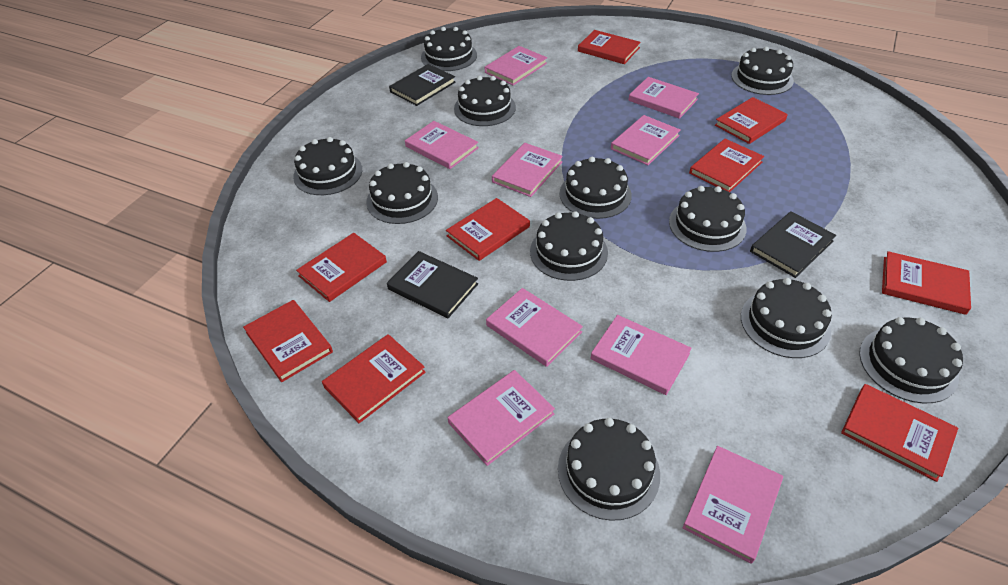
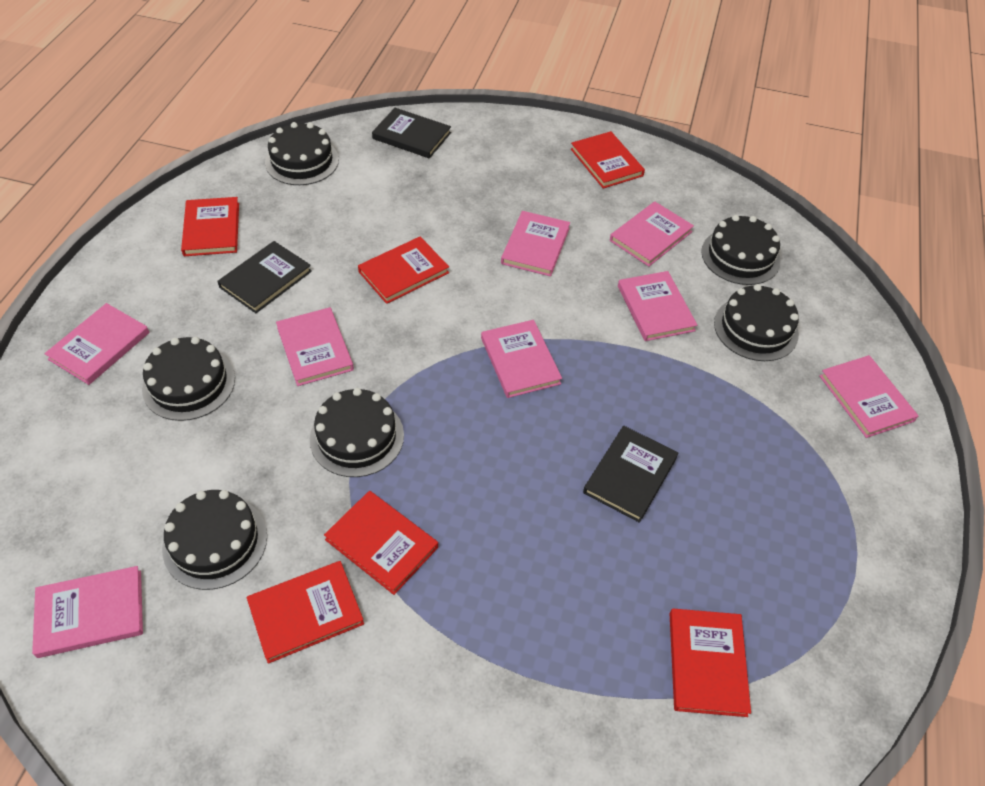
black cake: [293,137,362,195] [366,162,438,224] [421,27,477,71] [454,76,516,126] [530,211,608,281] [558,418,660,521] [560,157,632,219] [669,186,746,252] [731,47,794,95] [741,278,832,358] [859,317,963,403] = 11 -> [142,337,235,421] [162,490,267,590] [265,122,339,185] [310,388,404,477] [701,215,780,285] [714,284,799,361] = 6
pink book: [405,121,479,169] [447,370,555,466] [485,46,547,85] [486,288,583,367] [492,143,563,197] [591,315,692,395] [611,115,681,165] [628,77,699,119] [682,446,783,564] = 9 -> [32,566,143,658] [44,303,149,385] [276,307,354,386] [481,320,562,398] [501,211,570,276] [610,201,694,267] [618,271,697,341] [819,355,918,438] = 8
red book: [243,300,333,382] [296,233,387,302] [322,334,426,423] [446,198,530,261] [578,30,641,64] [689,139,764,192] [715,97,788,144] [841,384,958,482] [882,251,971,315] = 9 -> [181,197,239,256] [247,561,364,664] [324,491,438,595] [358,237,449,304] [571,131,645,189] [670,609,751,717] = 6

